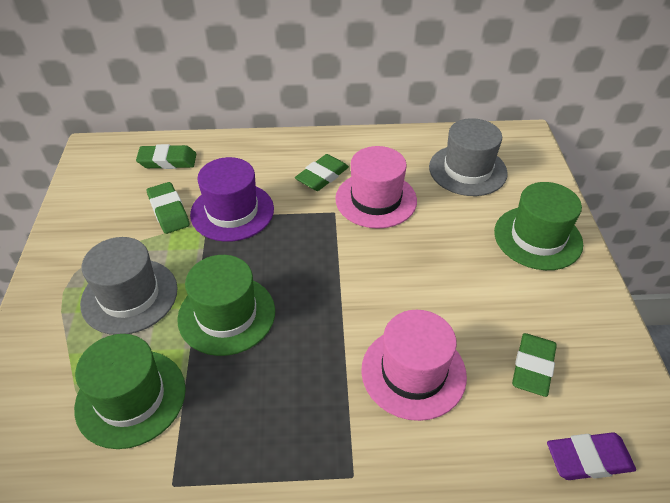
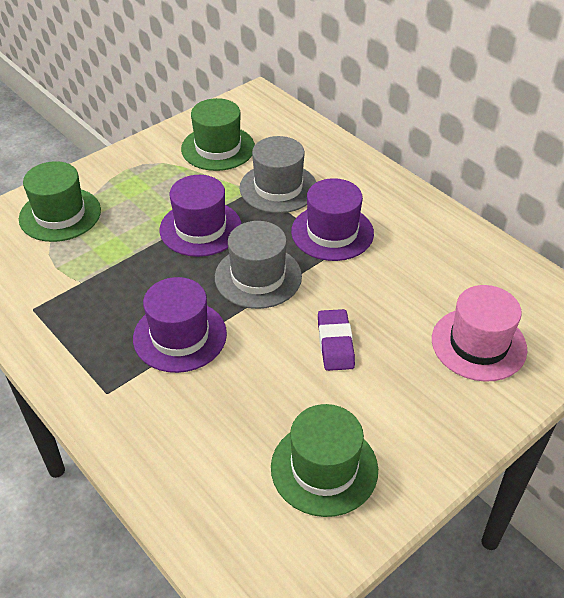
green eraser: [136,144,196,169] [147,182,190,234] [295,154,349,191] [512,333,557,397] = 4 -> none = 0
pink hat: [335,146,417,229] [361,310,467,421] = 2 -> [432,285,527,382] = 1
purple hat: [190,157,274,242] = 1 -> [133,277,227,373] [160,175,242,257] [291,178,374,261] = 3

